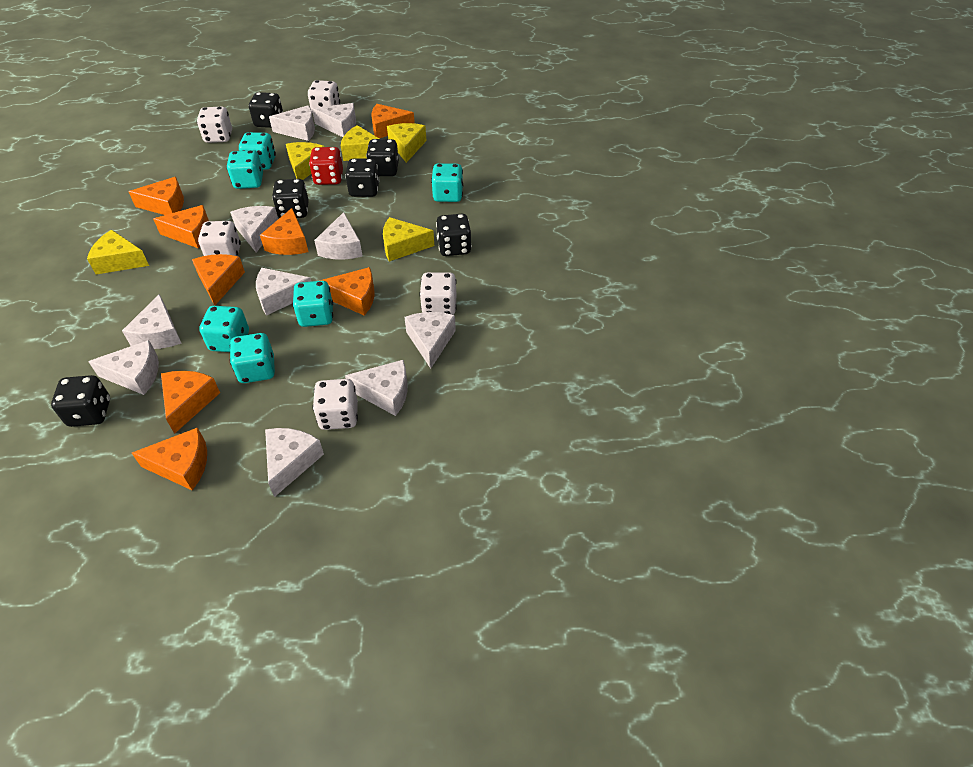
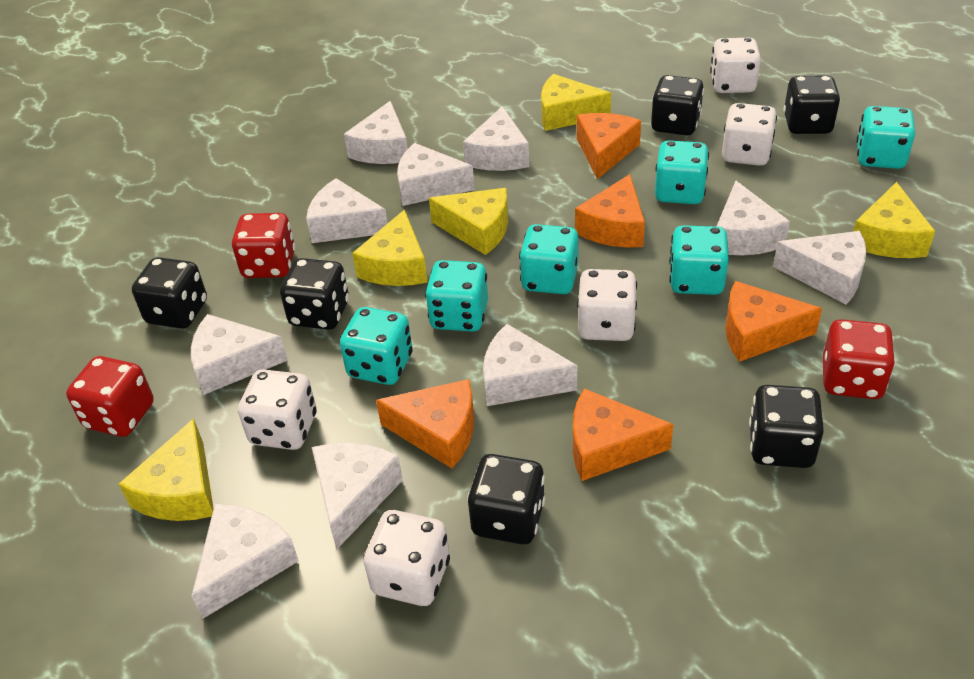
orange cheese: [128,177,184,215] [132,428,207,490] [153,205,209,248] [161,371,220,434] [192,254,245,305] [260,208,308,255] [319,267,375,315] [371,104,415,138] = 8 -> [376,379,474,468] [573,389,674,481] [575,174,645,248] [577,113,641,179] [725,281,822,362] = 5
red dice: [309,147,343,185] = 1 -> [66,356,154,437] [232,213,295,278] [823,319,896,399] = 3

